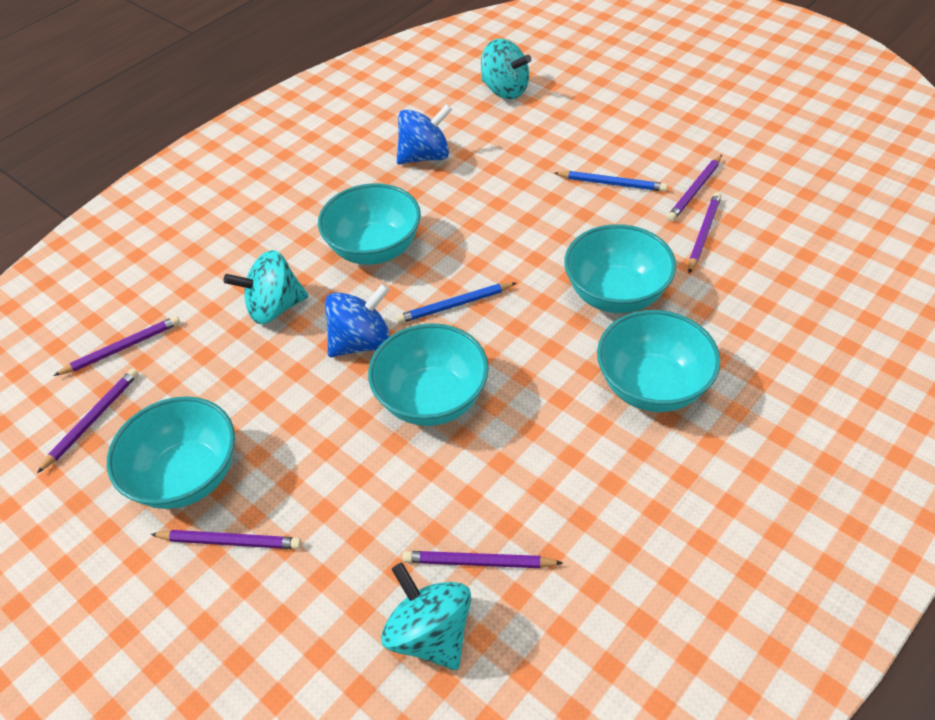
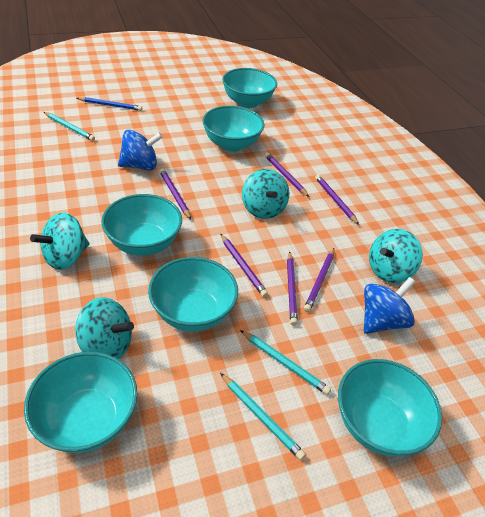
blue pencil: [396,283,516,324] [554,171,668,192] = 2 -> [77,97,142,111] = 1
turquoise bowl: [107,396,235,509] [318,183,421,265] [368,323,489,426] [564,224,676,313] [597,310,721,412] = 5 -> [24,352,138,453] [101,194,182,256] [148,257,238,332] [203,106,265,151] [222,68,277,108] [338,359,442,457] = 6
turquoise pencil: none = 0 -> [44,112,95,141] [220,373,306,460] [240,330,331,395] = 3
turquoise spinning top: [224,250,308,324] [381,563,471,670] [481,39,531,99] = 3 -> [30,213,89,270] [75,297,134,359] [242,169,289,219] [369,229,423,283] = 4

